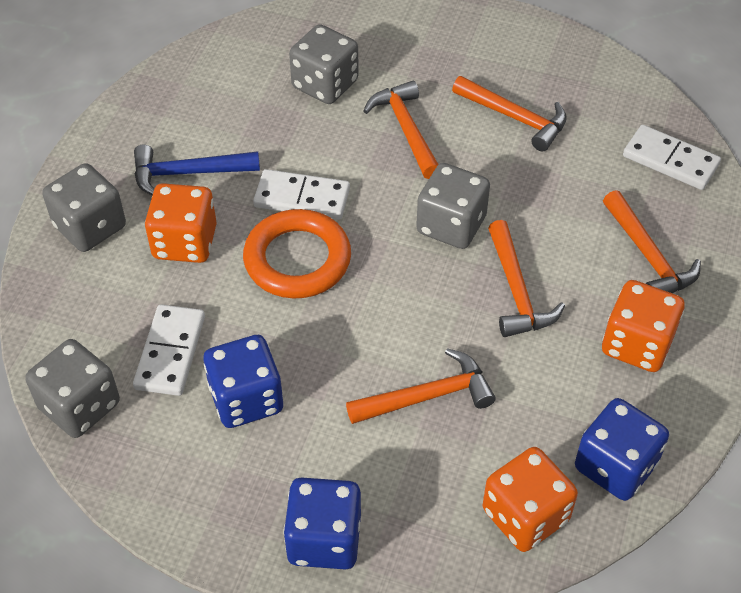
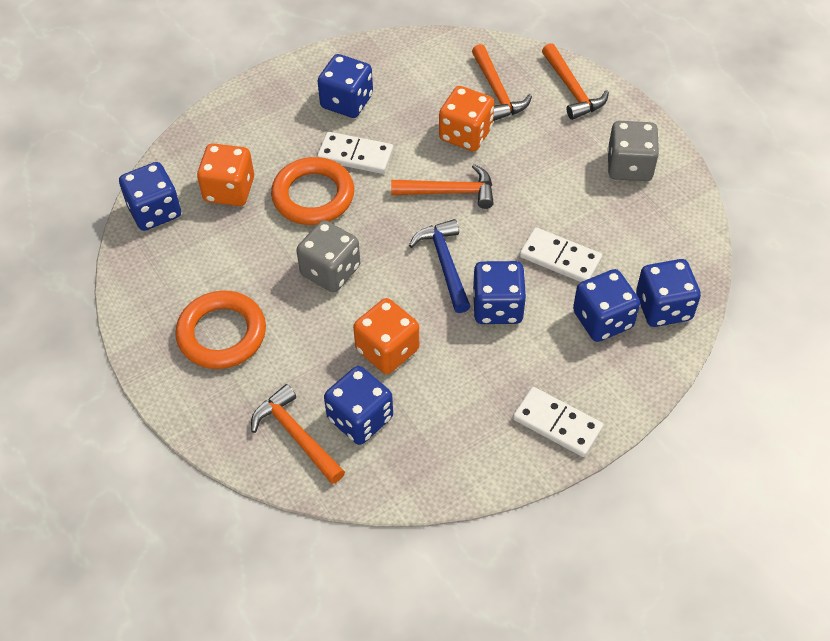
blue dice: [203,335,283,428] [283,477,361,570] [575,398,669,501] = 3 -> [119,162,181,231] [318,54,373,118] [324,366,393,445] [473,261,526,324] [573,269,640,342] [636,259,701,327] = 6
grey dice: [25,339,120,438] [42,163,126,252] [289,24,359,104] [416,163,490,249] = 4 -> [296,220,360,292] [607,121,659,181] = 2
orange hammer: [346,348,496,424] [363,81,439,179] [452,76,567,152] [488,220,565,337] [603,190,701,293] = 5 -> [251,384,345,484] [391,164,494,209] [472,44,532,121] [542,43,609,120] = 4
orange ring: [243,209,351,298] = 1 -> [175,291,266,369] [271,157,354,225] = 2

